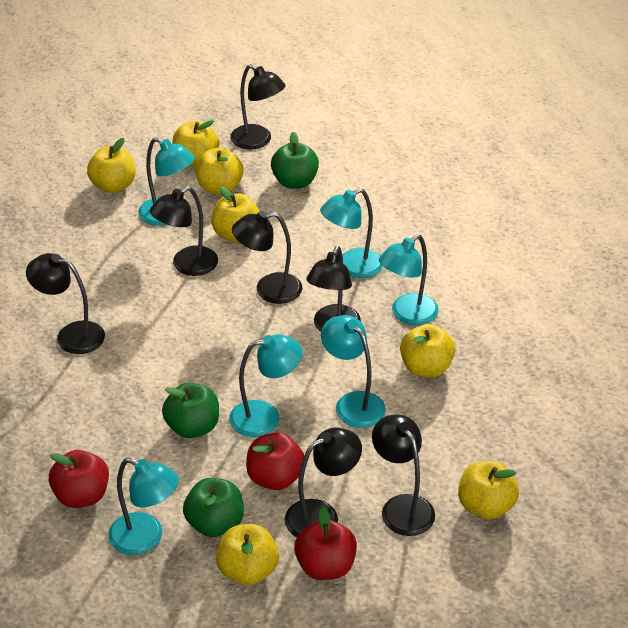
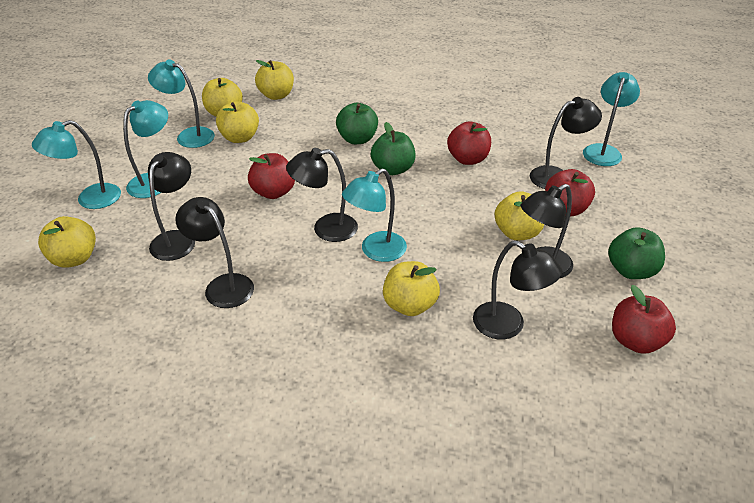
black lamp: [26,253,105,354] [150,186,218,276] [230,64,285,149] [232,211,302,304] [285,428,362,537] [306,246,361,332] [372,415,435,536] = 7 -> [148,152,195,261] [175,197,254,308] [286,148,358,242] [473,240,563,339] [521,184,573,278] [530,97,602,189] = 6
red apple: [49,450,109,508] [246,432,304,490] [294,507,357,580] = 3 -> [248,153,295,199] [447,121,491,165] [545,169,595,216] [612,285,676,354] = 4
turquoise lamp: [108,458,179,555] [138,137,195,226] [229,334,303,437] [320,188,383,278] [321,315,386,428] [379,234,439,325] = 6 -> [32,120,121,209] [123,100,168,198] [148,59,215,148] [342,169,407,262] [583,72,640,166] = 5
yellow apple: [87,138,136,193] [172,120,219,167] [196,147,244,195] [211,186,259,242] [216,524,279,585] [400,324,455,377] [458,461,519,519] = 7 -> [38,216,96,268] [202,78,243,117] [216,101,259,143] [255,60,294,100] [383,261,440,316] [494,191,544,240] = 6

